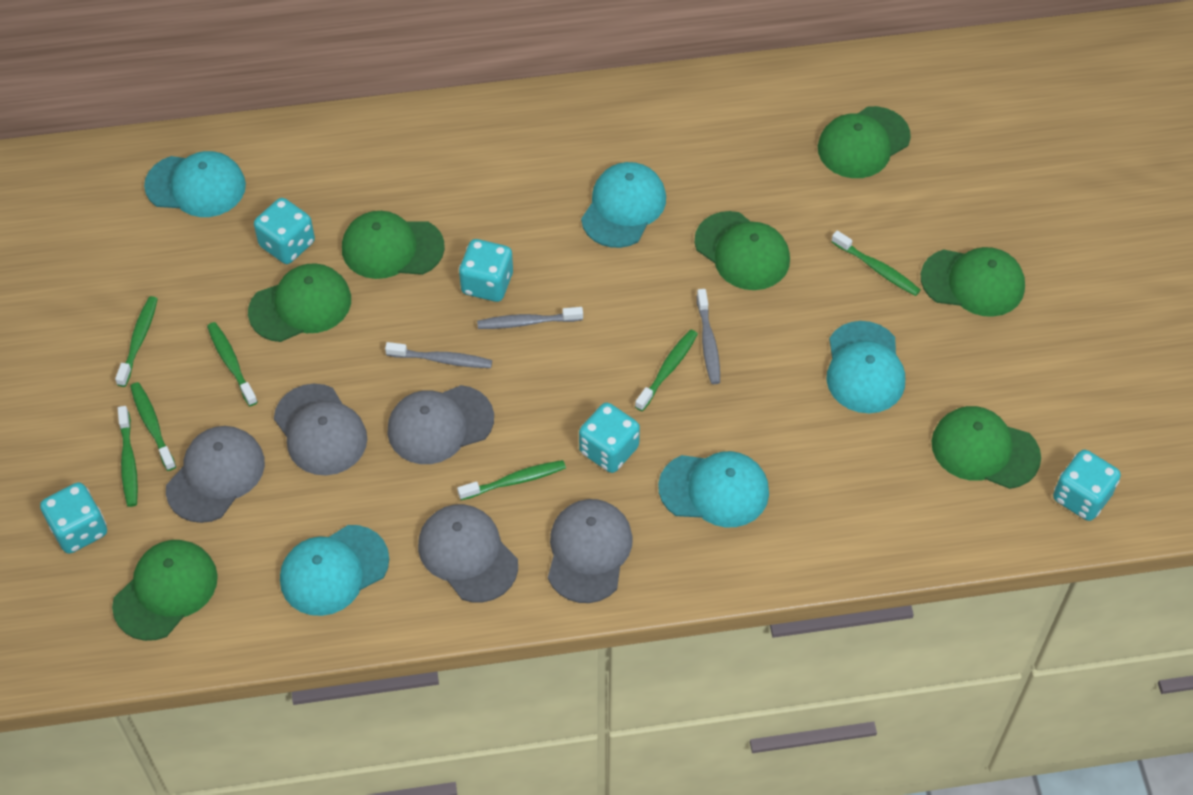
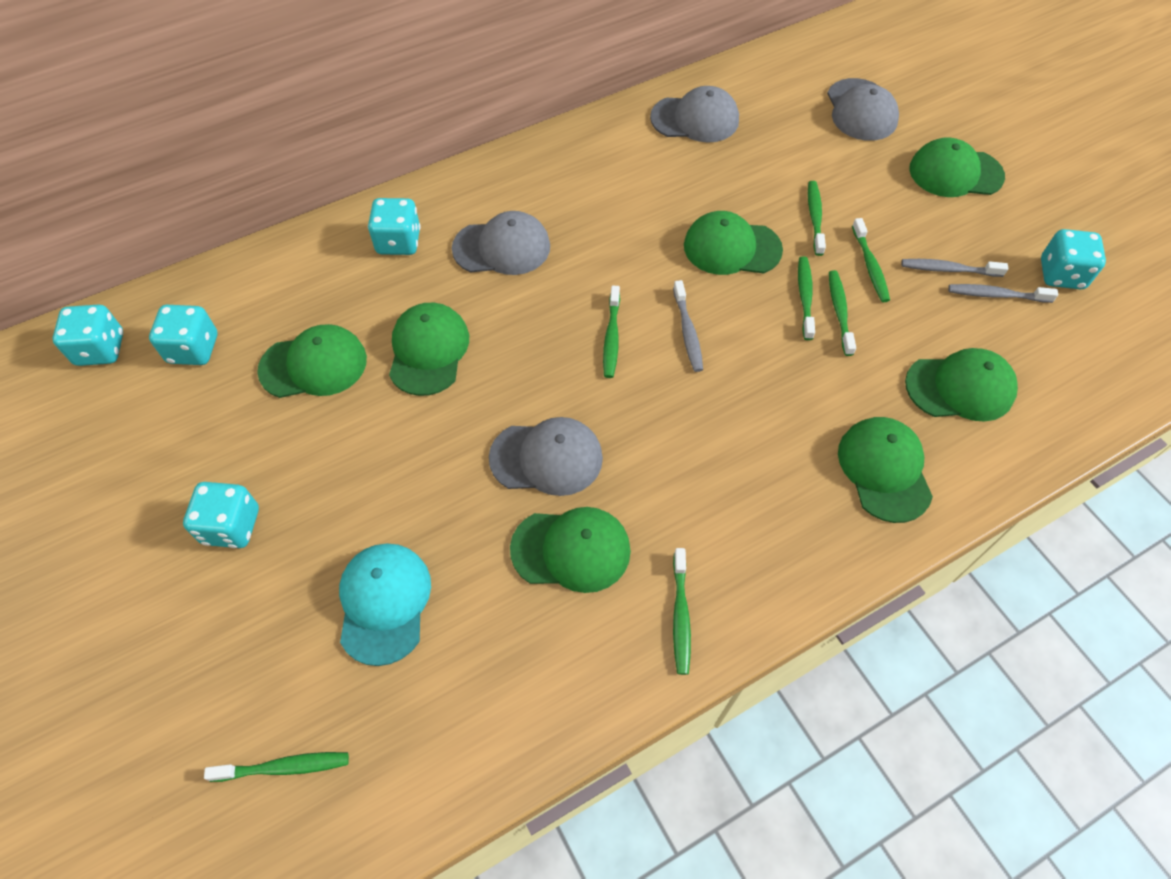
grey cap: [166,426,265,523] [274,384,367,475] [387,385,494,464] [418,504,518,602] [548,499,633,603] = 5 -> [452,211,550,275] [489,417,603,496] [650,86,739,143] [827,78,899,141] = 4
turquoise cap: [144,151,246,217] [280,525,389,616] [581,162,666,248] [658,451,769,527] [827,321,905,413] = 5 -> [339,544,431,666] = 1

